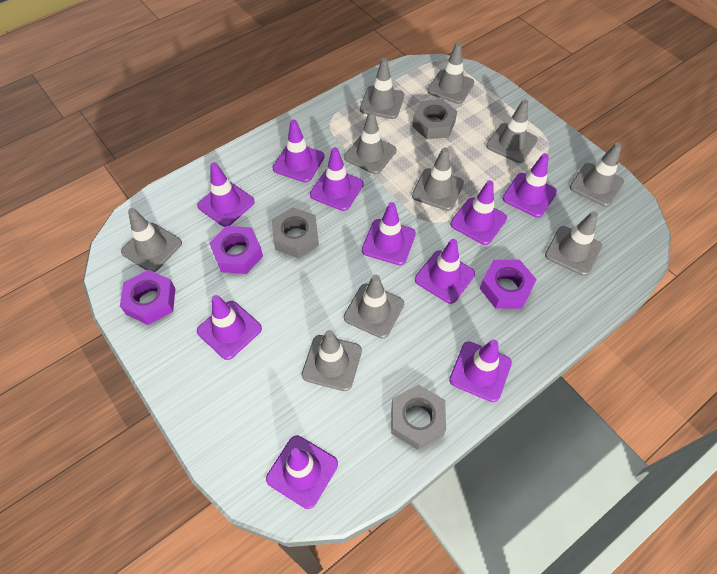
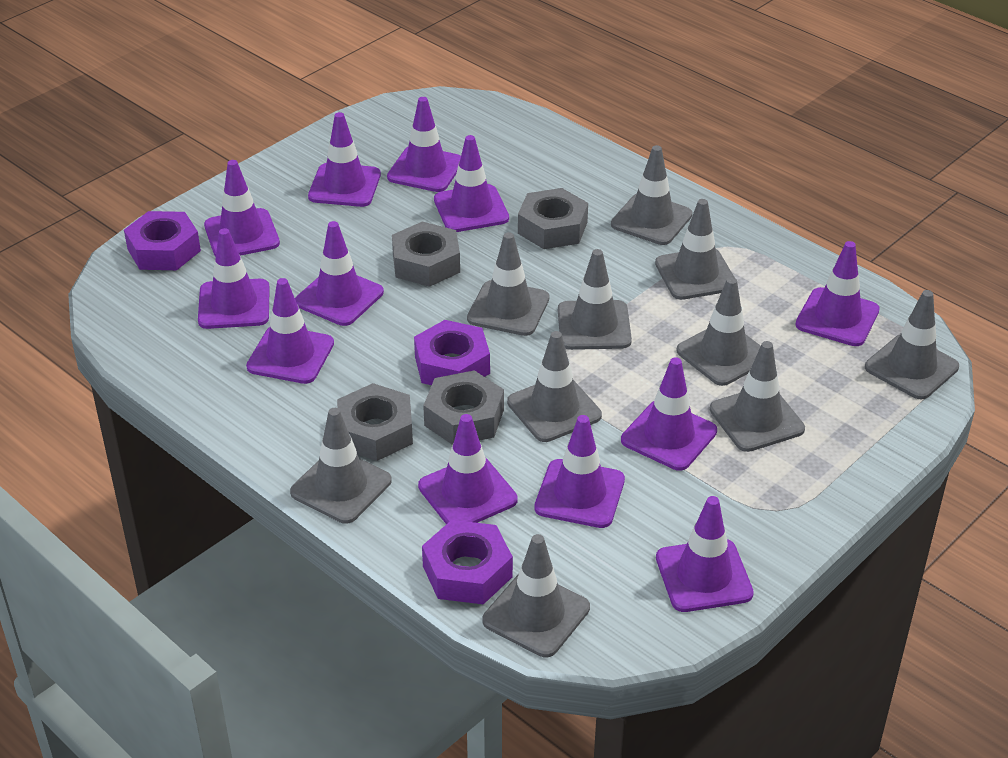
grey nut: [272,207,319,258] [391,385,446,450] [412,99,457,139] = 3 -> [337,383,413,461] [392,221,460,287] [423,370,504,445] [518,188,588,249] = 4
purple traffic cone: [197,162,255,227] [197,295,262,360] [266,435,338,509] [273,120,324,183] [310,147,364,211] [362,202,416,265] [415,239,475,304] [449,339,512,402] [450,180,507,245] [502,153,557,218] = 10 -> [198,228,270,329] [204,160,280,257] [246,278,334,384] [295,221,384,326] [308,112,381,207] [387,97,461,192] [418,414,518,524] [434,135,509,232] [534,415,625,528] [621,357,717,471] [656,496,754,612] [795,241,880,346] = 12

